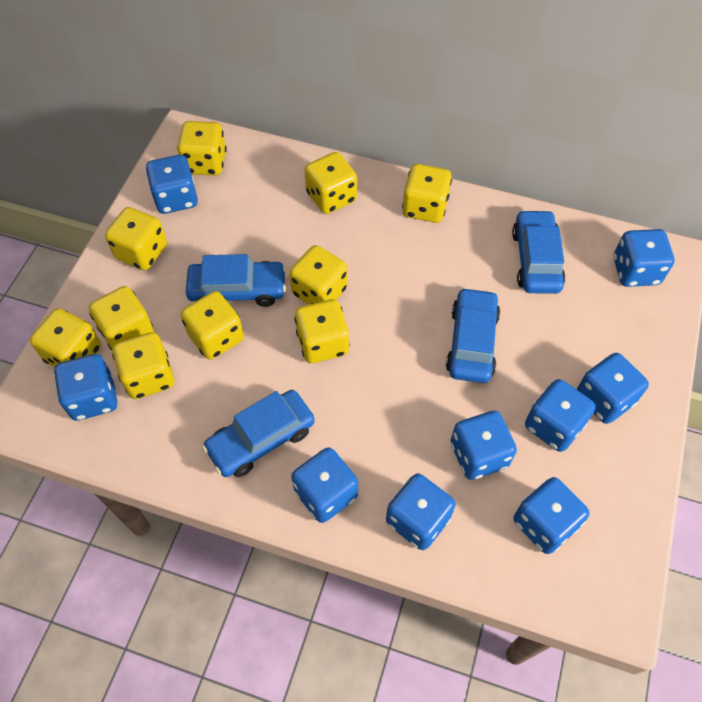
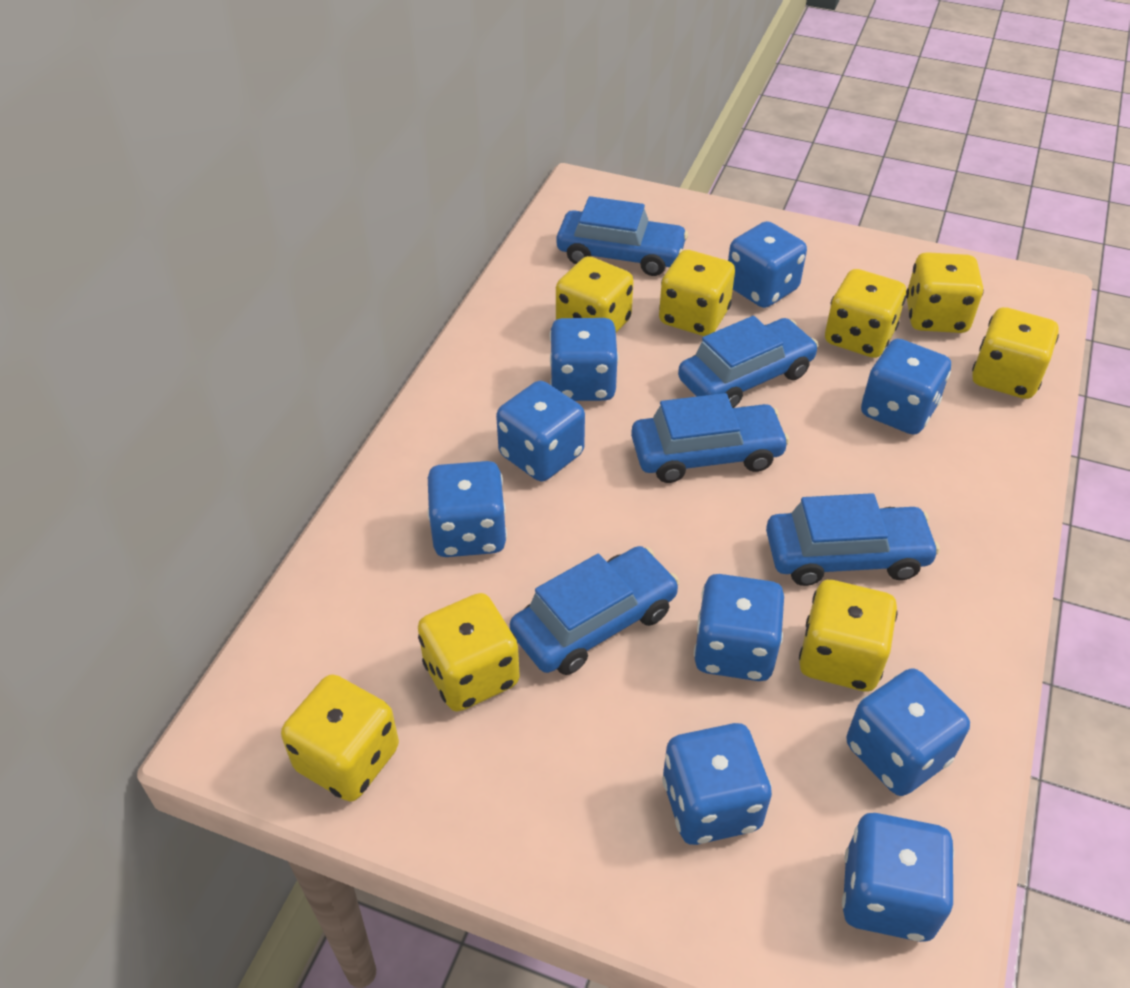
blue car: [186,254,286,307] [202,390,315,477] [446,287,500,383] [512,210,565,294] = 4 -> [510,546,679,675] [556,196,688,276] [631,393,790,483] [678,316,818,408] [766,493,940,586] = 5
yellow dice: [30,308,101,367] [89,286,154,351] [105,207,167,270] [112,332,174,399] [177,121,227,176] [181,291,244,360] [289,245,347,305] [294,299,350,363] [305,152,357,214] [402,164,452,223] = 10 -> [281,674,399,802] [418,593,520,712] [556,256,634,333] [659,250,735,336] [799,580,898,691] [825,269,906,358] [906,252,984,333] [972,307,1059,399] = 8

